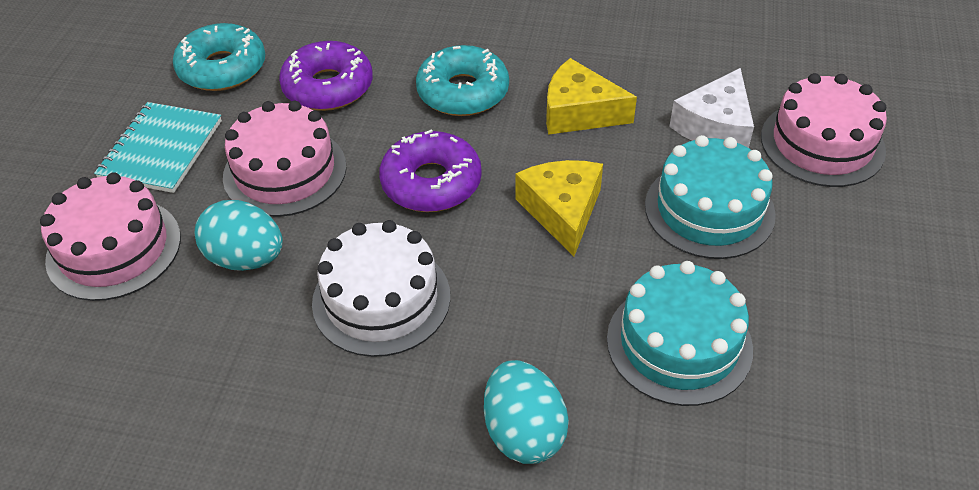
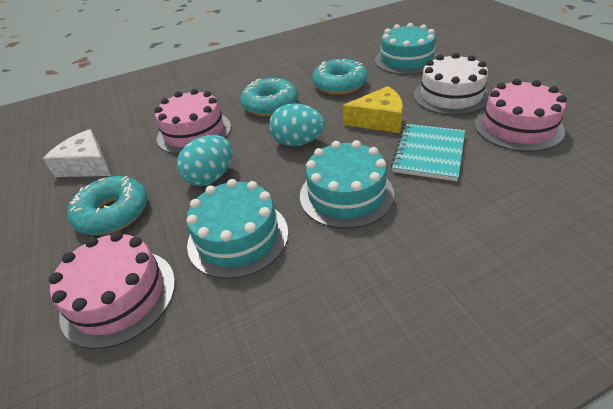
purple donut: [279,41,373,111] [379,130,482,212] = 2 -> none = 0
turquoise cake: [607,261,753,406] [645,135,776,259] = 2 -> [186,179,288,279] [300,140,394,229] [375,23,438,75] = 3
turquoise donut: [173,23,265,91] [416,45,509,116] = 2 -> [67,176,148,235] [240,78,298,116] [312,59,367,95] = 3
yellow cheese: [516,160,603,257] [546,58,637,135] = 2 -> [343,86,403,133] = 1

